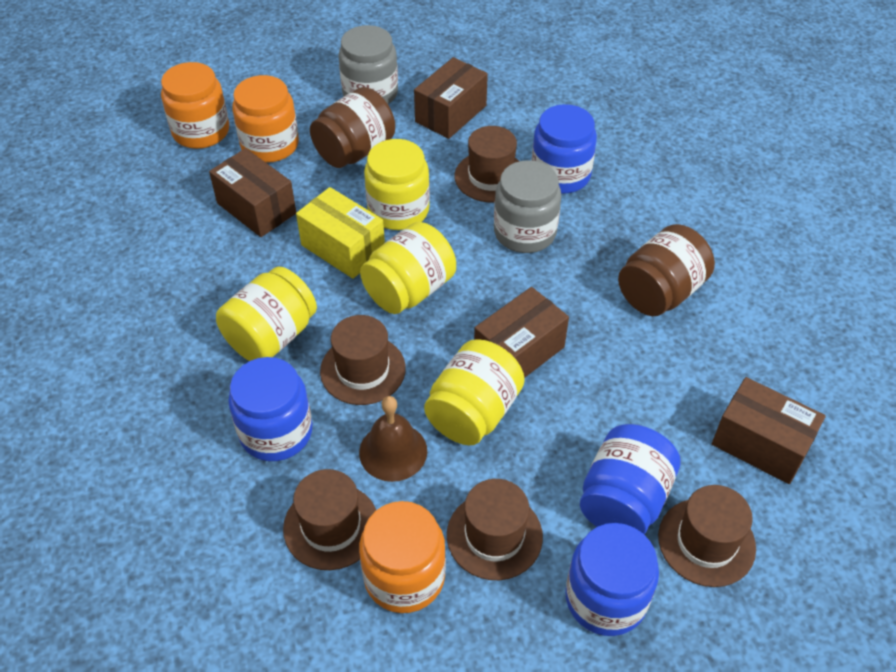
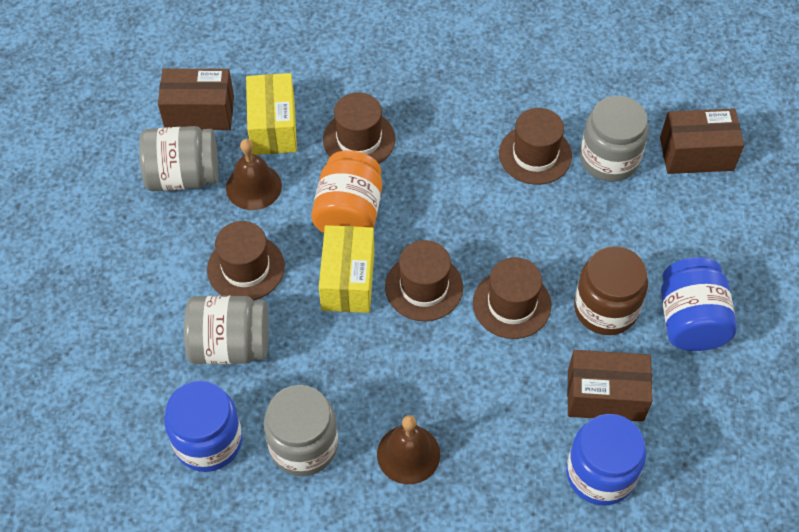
blue jar: [228,357,312,461] [532,104,597,194] [565,523,659,636] [580,424,681,534] = 4 -> [164,381,242,472] [566,414,646,506] [661,257,737,351] = 3
brown bell: [359,396,427,482] = 1 -> [226,139,282,210] [377,415,440,484] = 2
brown box: [209,148,296,237] [414,57,488,139] [474,287,569,378] [712,377,826,484] = 4 -> [158,69,234,130] [567,350,653,422] [660,109,744,174] = 3
brown jar: [310,87,395,168] [618,224,715,316] = 2 -> [574,246,648,335] = 1
grey jar: [338,25,398,104] [494,160,561,253] = 2 -> [139,126,218,191] [184,296,269,364] [264,385,338,476] [580,96,649,182] = 4
orange jar: [161,62,229,149] [232,75,299,163] [359,501,446,613] = 3 -> [311,150,382,233] = 1
yellow box: [296,187,385,279] = 1 -> [246,73,297,155] [319,225,374,313] = 2
yellow jar: [216,266,317,361] [360,222,456,314] [364,139,430,230] [424,339,525,446] = 4 -> none = 0

